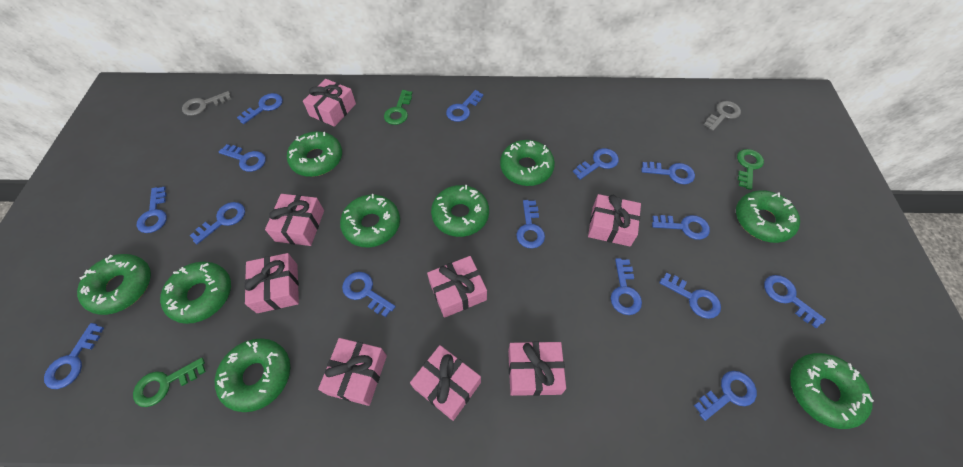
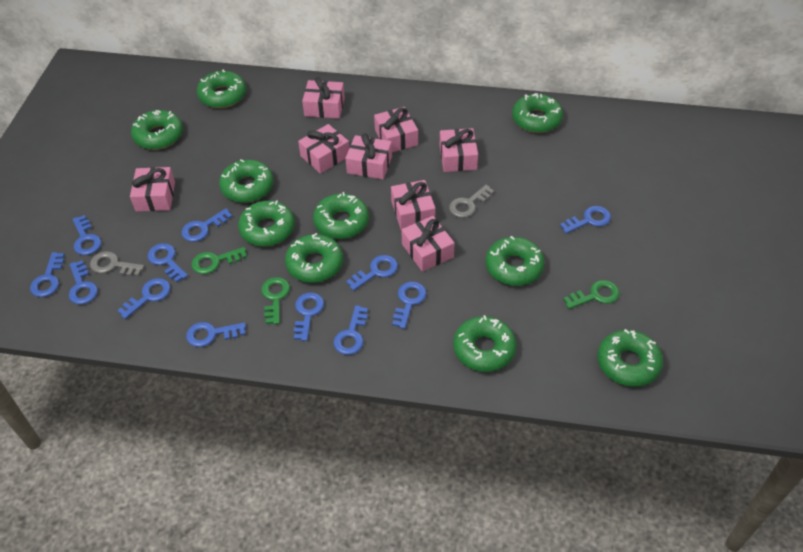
blue key: [44,323,104,389] [136,187,167,233] [189,202,245,244] [219,144,266,172] [237,93,283,124] [342,272,396,317] [446,90,484,122] [516,200,545,249] [573,148,619,180] [611,258,642,315] [641,162,695,184] [652,215,710,240] [659,273,721,319] [694,371,757,421] [764,275,826,328] = 15 -> [30,252,65,297] [69,260,98,304] [73,215,101,255] [117,278,171,319] [148,243,188,282] [181,208,232,242] [186,322,246,347] [293,292,324,341] [334,305,368,355] [346,255,398,291] [392,282,427,329] [560,206,611,234] = 12
green donut: [77,254,151,315] [160,262,231,324] [215,338,290,412] [287,131,342,177] [340,194,400,247] [431,185,489,237] [500,140,555,186] [736,190,800,243] [790,353,874,429] = 9 -> [131,110,183,150] [197,70,246,108] [219,159,274,203] [238,200,295,247] [285,233,343,283] [313,192,369,239] [453,315,517,372] [486,236,545,286] [512,93,563,133] [597,329,663,387] = 10

